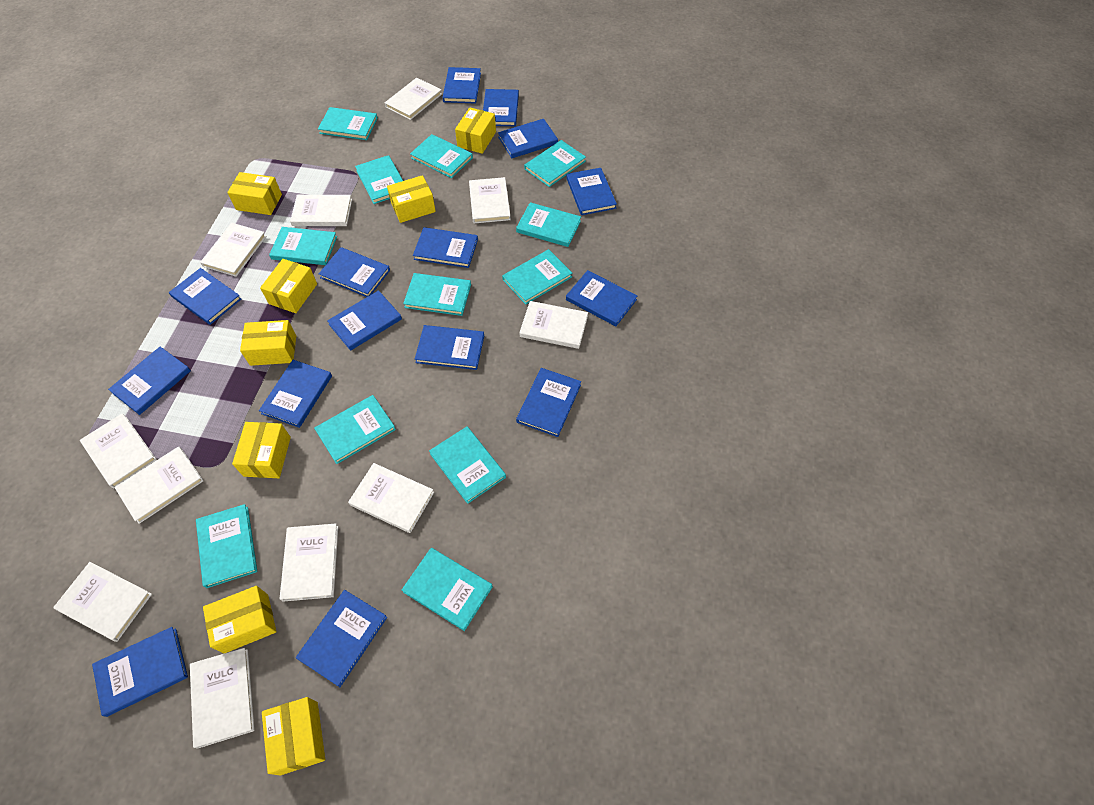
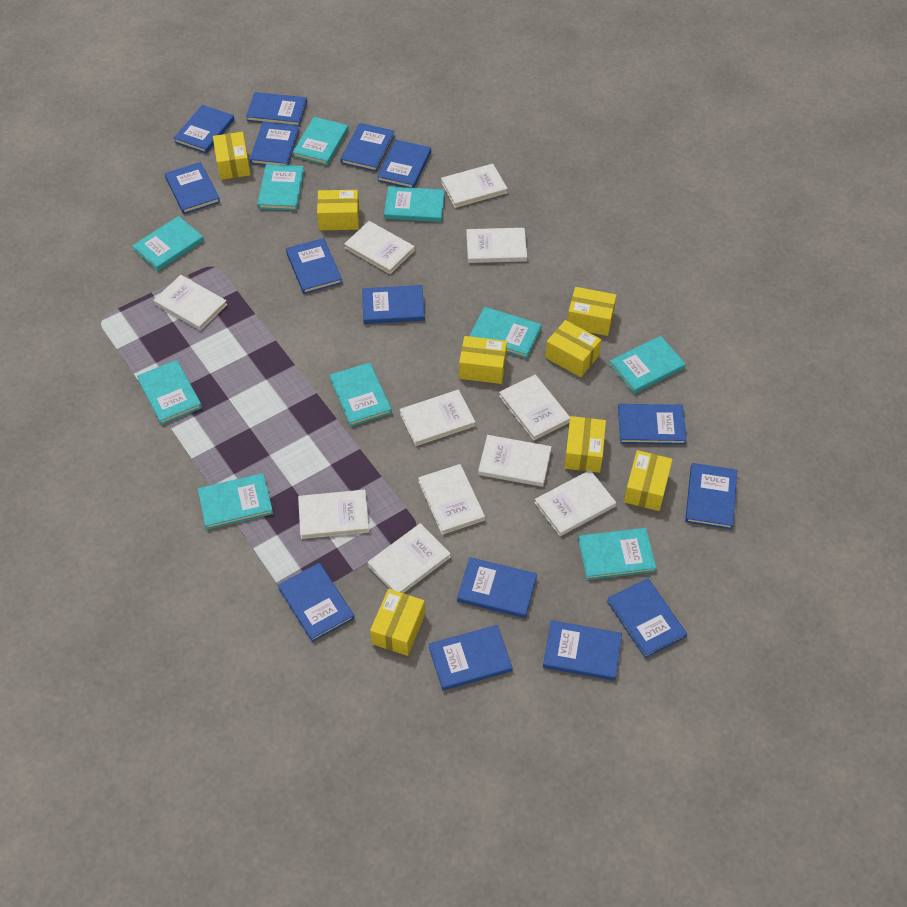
turquoise book: [196,504,257,588] [269,227,337,265] [314,395,396,464] [318,107,378,140] [355,155,403,204] [402,548,493,631] [403,273,471,316] [410,134,473,178] [429,426,506,504] [502,249,572,305] [516,202,581,247] [524,140,586,187] = 12 -> [132,216,204,271] [137,360,202,425] [198,473,273,530] [257,164,304,211] [292,117,348,166] [330,362,392,426] [384,186,445,222] [469,307,541,359] [578,528,656,580] [609,336,686,394] = 10

